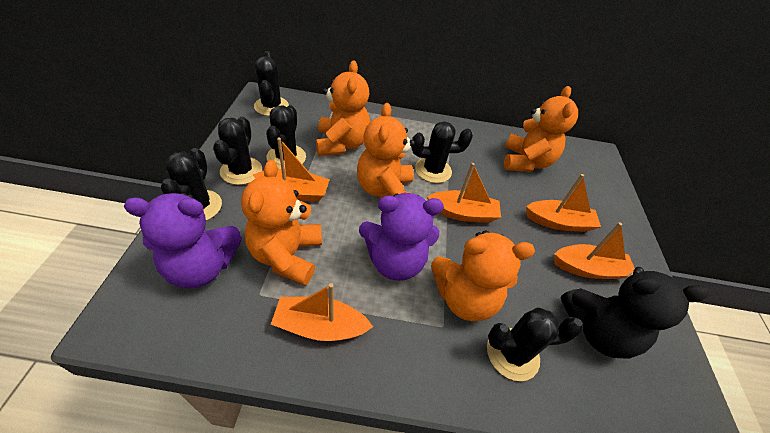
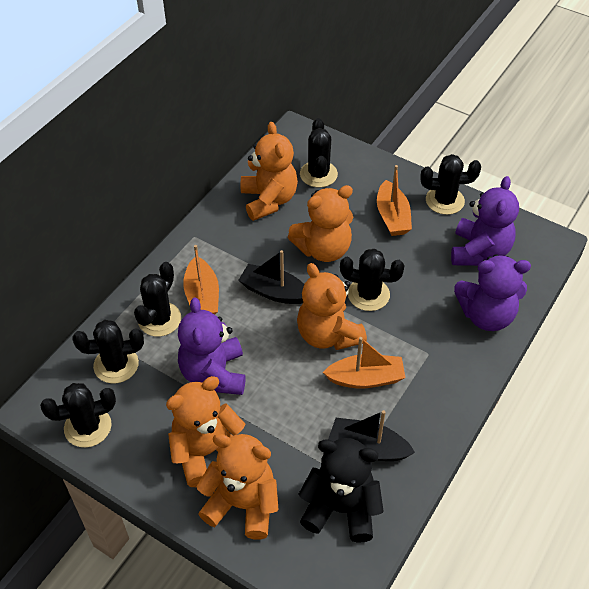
black boat: none = 0 -> [239,250,304,304] [328,410,415,461] = 2
orange boat: [253,137,330,202] [271,283,373,341] [427,163,501,223] [526,174,601,232] [554,222,635,279] = 5 -> [183,245,219,315] [323,337,405,389] [377,165,412,236] = 3
purple teddy bear: [124,193,242,288] [359,193,444,281] = 2 -> [178,297,246,395] [451,176,519,266] [454,254,531,331] = 3

